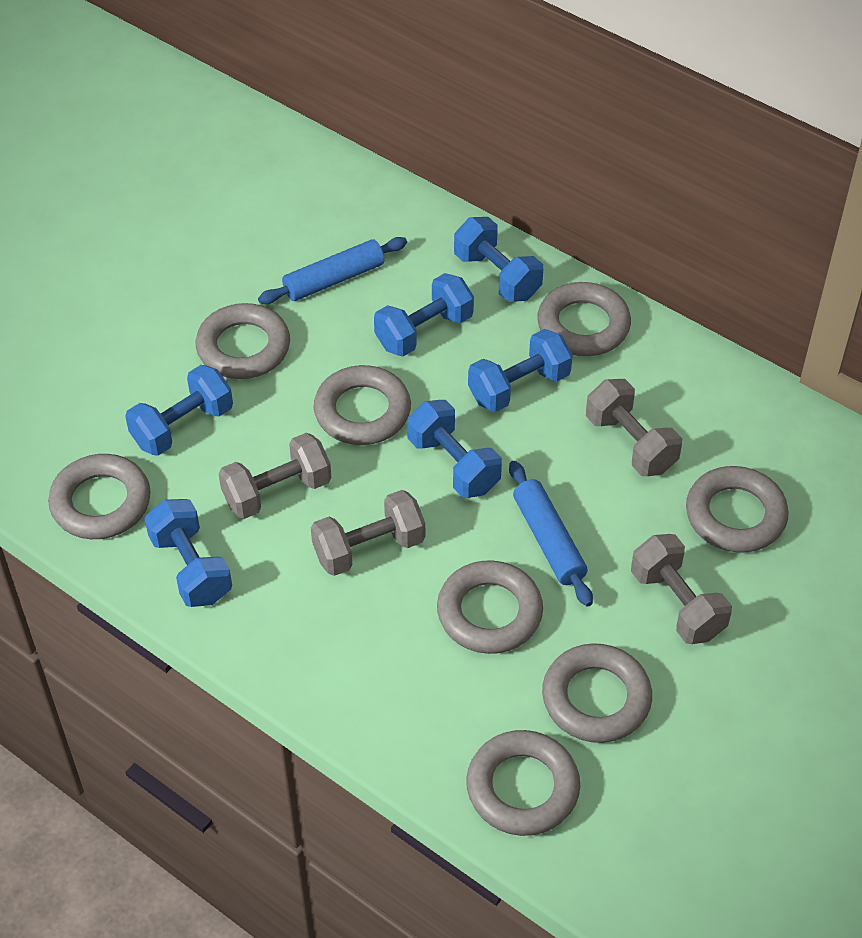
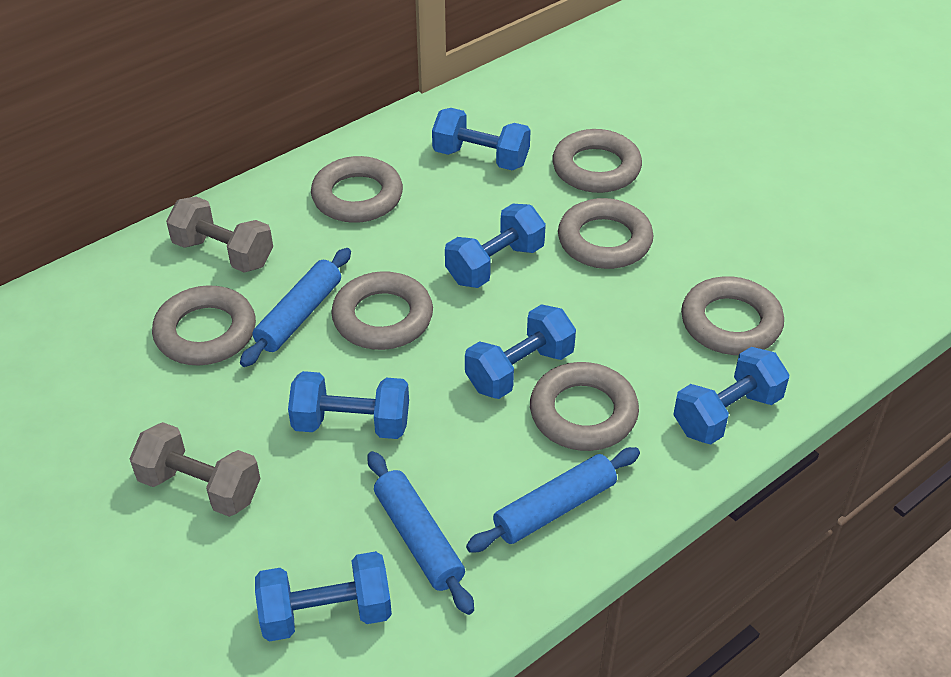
blue rolling pin: [258,237,407,304] [509,461,593,607] = 2 -> [240,248,351,367] [367,451,474,615] [466,447,640,553] = 3
grey dumbbell: [218,433,331,519] [311,490,425,576] [586,379,682,476] [631,534,732,644] = 4 -> [130,422,260,517] [166,196,273,273] = 2
grey ring: [48,454,151,539] [196,303,290,379] [314,365,411,445] [437,560,543,654] [466,730,580,836] [537,282,631,356] [542,643,652,743] [686,466,789,553] = 8 -> [152,285,256,365] [311,156,403,223] [331,271,433,350] [530,362,639,451] [552,129,642,193] [558,198,653,269] [681,276,784,355] = 7

